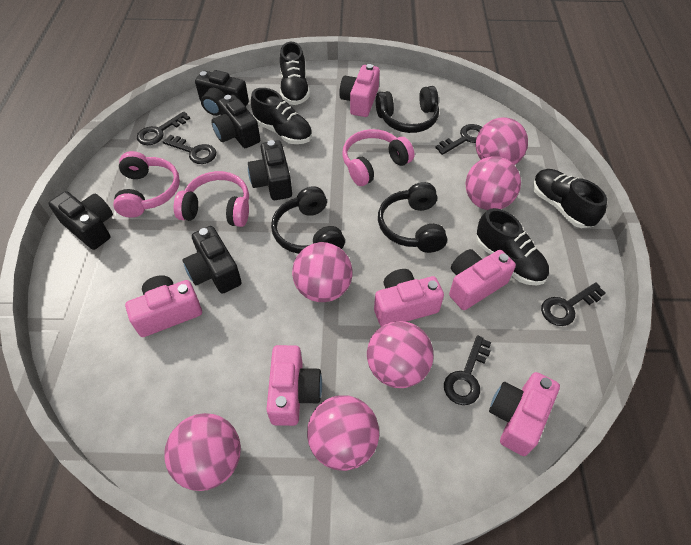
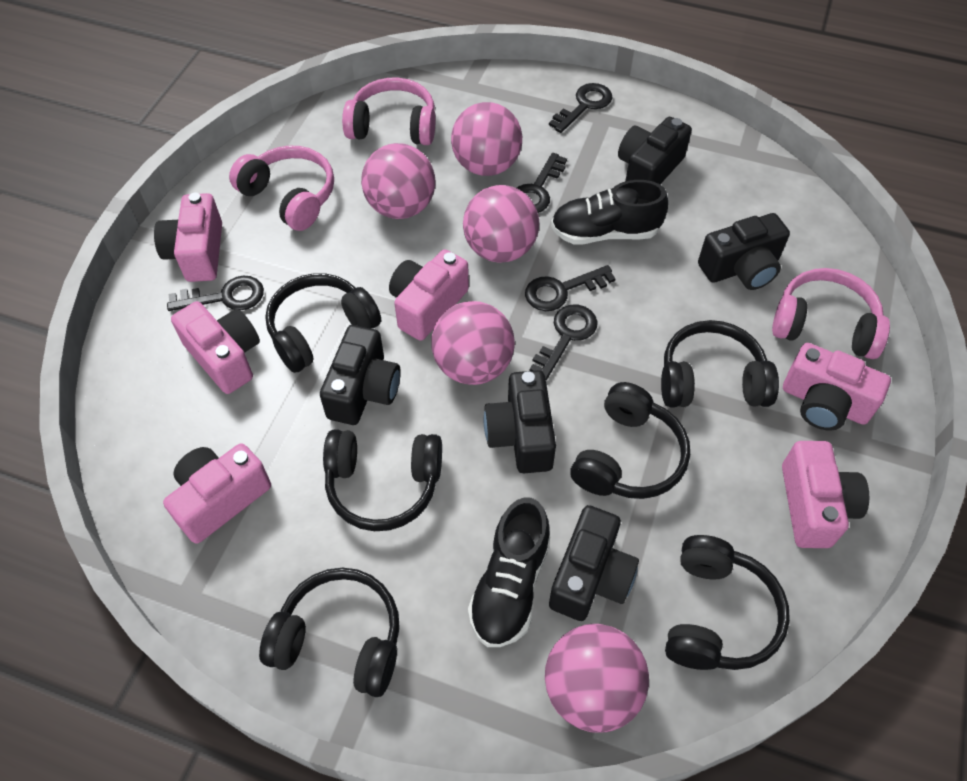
black headphones: [271,186,345,254] [376,86,439,133] [378,182,447,253] = 3 -> [259,568,400,697] [265,273,381,373] [323,429,442,531] [570,382,690,499] [661,320,779,408] [665,535,790,670] = 6
black shoe: [251,88,312,144] [280,42,310,105] [476,208,549,285] [533,169,607,228] = 4 -> [468,497,550,647] [551,180,668,244] = 2
pink ball: [164,413,241,491] [292,242,353,302] [307,395,379,471] [367,321,433,388] [465,156,521,210] [476,117,528,165] = 6 -> [361,143,435,219] [431,301,515,385] [451,102,522,176] [463,185,539,263] [545,624,649,733] = 5

